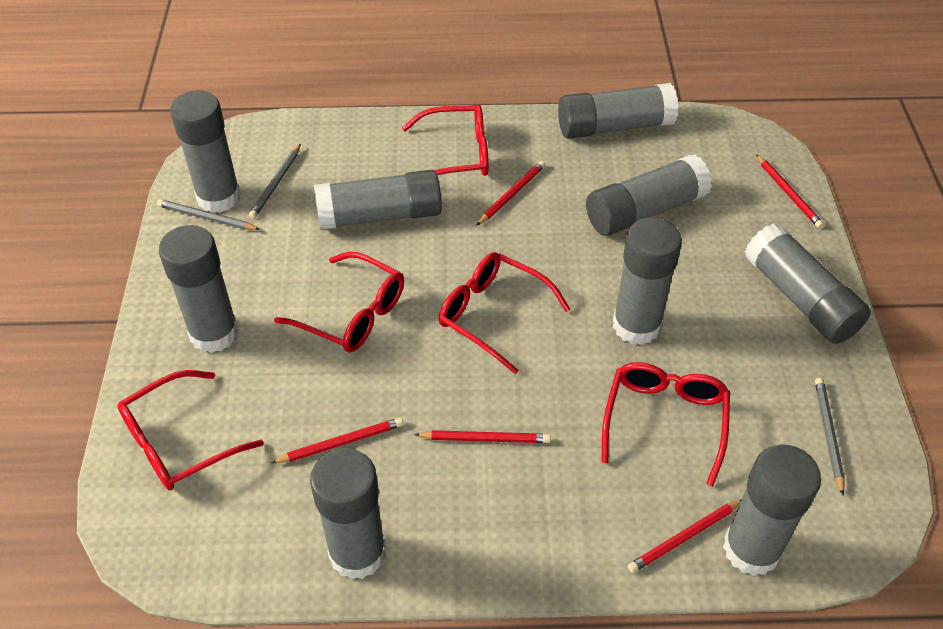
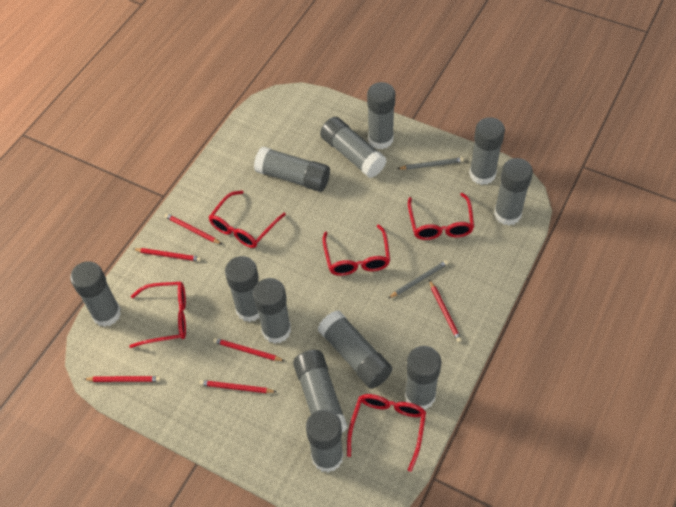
grey glue stick: [159,225,239,353] [170,91,241,213] [310,448,386,580] [314,170,442,230] [558,83,678,139] [586,154,712,236] [613,217,682,345] [723,444,821,576] [745,223,871,344] = 9 -> [70,261,121,327] [225,256,259,322] [253,278,291,344] [254,147,330,192] [293,350,348,433] [306,409,343,472] [318,311,392,389] [320,117,387,178] [367,82,395,149] [405,346,441,410] [469,117,505,185] [494,158,533,226] = 12
grey pencil: [157,199,261,230] [249,144,301,219] [815,378,845,495] = 3 -> [389,260,448,298] [397,157,464,170] = 2
red pencil: [271,417,404,463] [414,430,551,443] [476,161,545,226] [628,499,742,573] [756,154,824,228] = 5 -> [84,376,161,382] [133,248,201,262] [164,213,222,244] [199,380,276,393] [213,338,284,361] [429,280,462,343] = 6

